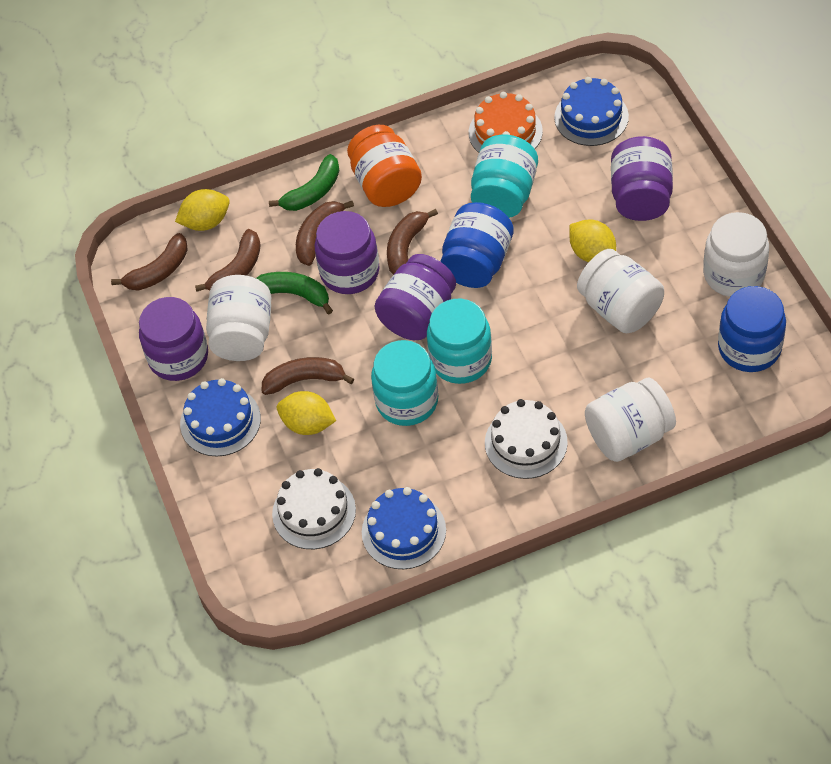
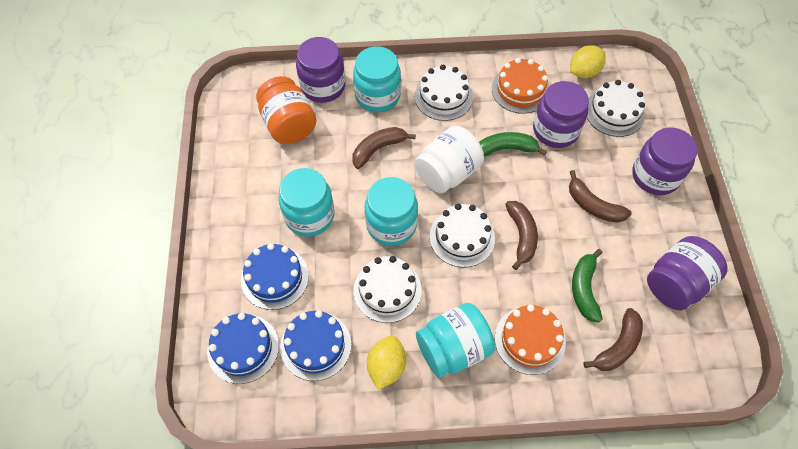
blue jar: [440,202,514,288] [718,286,786,372] = 2 -> none = 0
brown banana: [111,233,188,290] [195,229,261,292] [262,357,354,395] [296,201,354,266] [387,209,438,275] = 5 -> [352,127,416,169] [505,201,538,270] [569,170,632,223] [583,308,643,371] = 4
orange cake: [469,92,543,153] = 1 -> [492,58,549,114] [495,304,566,375] = 2
turquoise jar: [371,340,438,426] [427,299,492,384] [471,135,538,218] = 3 -> [278,168,334,237] [353,46,401,112] [365,177,418,246] [416,303,495,378] = 4
white cake: [272,468,356,549] [485,399,568,479] = 2 -> [354,256,422,323] [415,65,473,121] [430,204,495,267] [587,80,645,137] = 4
white jar: [206,275,271,361] [577,249,664,333] [585,377,676,462] [703,212,769,297] = 4 -> [414,126,484,194] = 1
yellow lemon: [175,189,230,231] [277,391,336,435] [569,219,616,262] = 3 -> [367,335,406,390] [570,45,606,78] = 2

